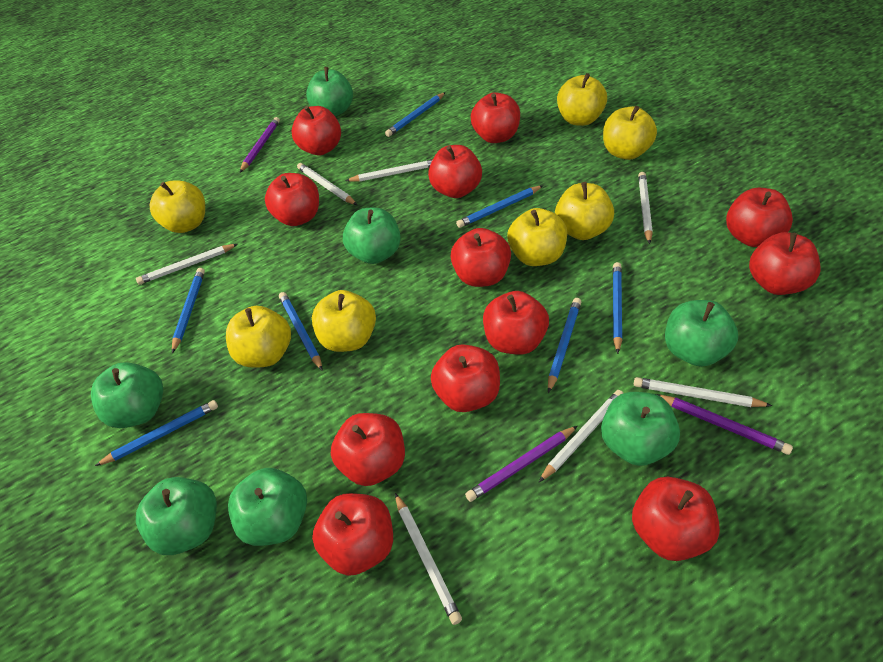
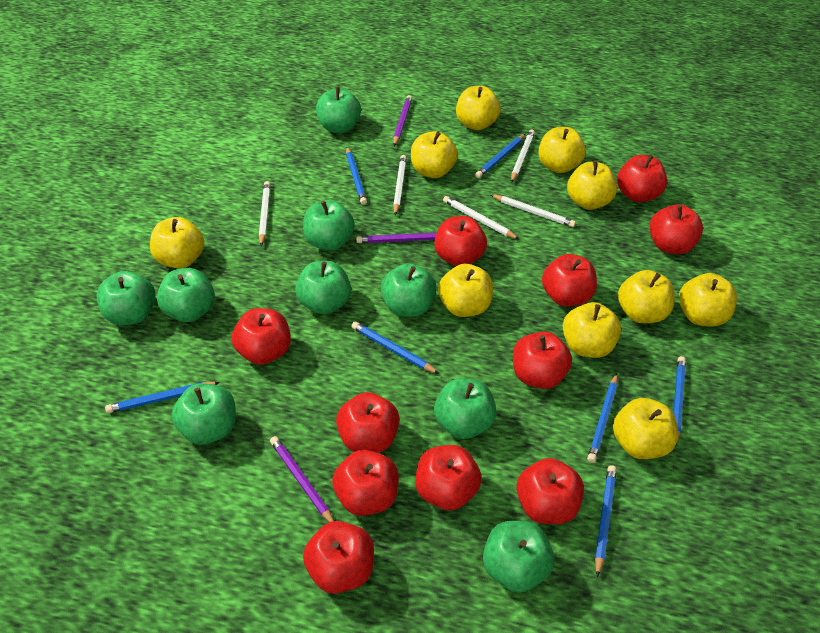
green apple: [91,362,163,428] [136,477,217,555] [228,468,307,546] [306,67,353,117] [343,208,401,264] [601,392,680,466] [665,300,738,367] = 7 -> [96,271,156,325] [157,268,215,322] [172,383,236,445] [295,261,351,314] [303,200,355,250] [316,87,361,133] [381,263,436,317] [434,378,497,439] [483,521,554,593] = 9
red apple: [265,173,319,226] [292,106,341,155] [312,493,393,576] [331,413,405,486] [428,145,482,198] [431,344,500,412] [450,228,511,287] [471,92,520,143] [483,291,549,355] [632,477,720,561] [726,188,793,247] [749,232,820,295] = 12 -> [232,308,291,365] [303,521,374,594] [332,450,399,516] [336,392,400,453] [415,445,482,510] [434,216,487,266] [513,331,572,389] [516,458,584,524] [542,254,597,307] [617,154,667,203] [650,204,703,254] = 11
white pencil: [136,244,238,285] [297,163,357,205] [346,160,432,182] [395,493,462,625] [539,390,623,482] [634,377,772,407] [638,172,653,244] = 7 -> [259,181,271,246] [393,155,407,215] [443,196,519,239] [491,195,576,227] [511,129,535,183] = 5
yellow apple: [150,181,205,233] [226,306,291,368] [312,290,376,352] [507,208,567,266] [555,182,614,240] [557,73,607,126] [603,106,657,160] = 7 -> [150,217,204,268] [411,131,458,178] [438,264,493,317] [456,86,501,130] [538,127,586,173] [563,302,621,358] [567,161,617,210] [613,398,678,459] [618,270,675,323] [679,273,737,326] = 10

